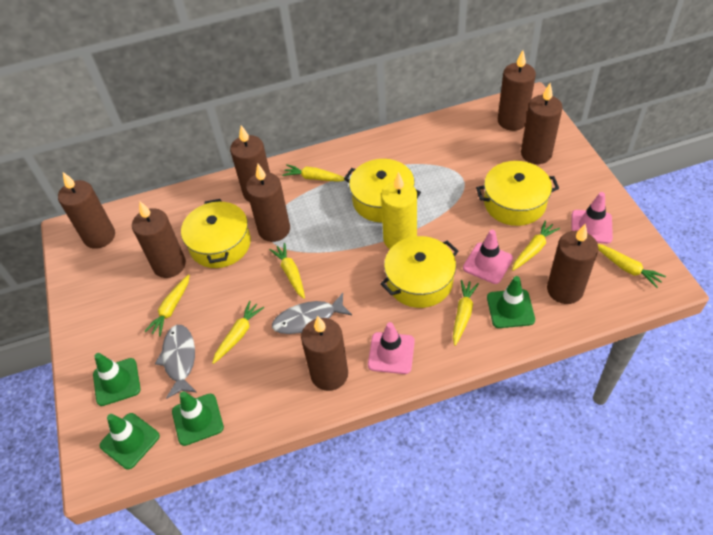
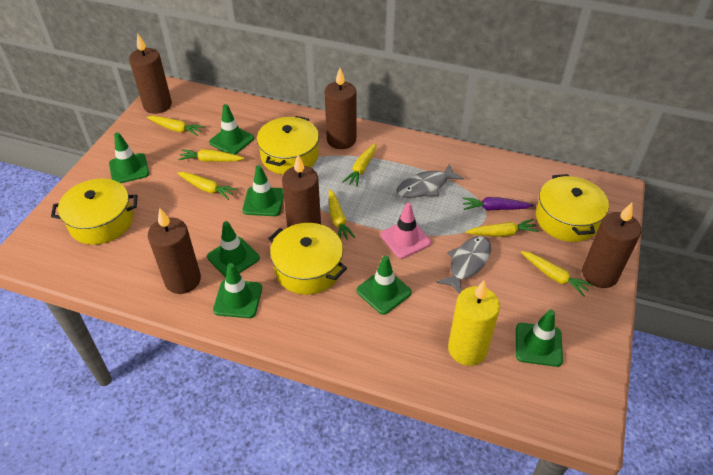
brown candle: [58,172,115,249] [132,201,186,278] [230,125,270,202] [246,164,290,242] [301,316,348,391] [498,50,536,131] [521,83,563,164] [547,224,599,304] = 8 -> [129,34,172,114] [148,208,201,294] [282,155,321,228] [325,68,356,149] [582,203,641,288] = 5
green traffic cone: [93,353,141,406] [100,413,160,469] [172,391,224,446] [487,276,535,328] = 4 -> [109,132,149,183] [207,221,260,277] [209,104,254,155] [213,263,262,318] [242,165,284,216] [357,256,412,315] [516,310,563,367] = 7
pink traffic cone: [368,322,415,374] [463,230,513,284] [571,192,613,244] = 3 -> [380,203,431,259] = 1
purple carrot: none = 0 -> [462,197,534,211] = 1

